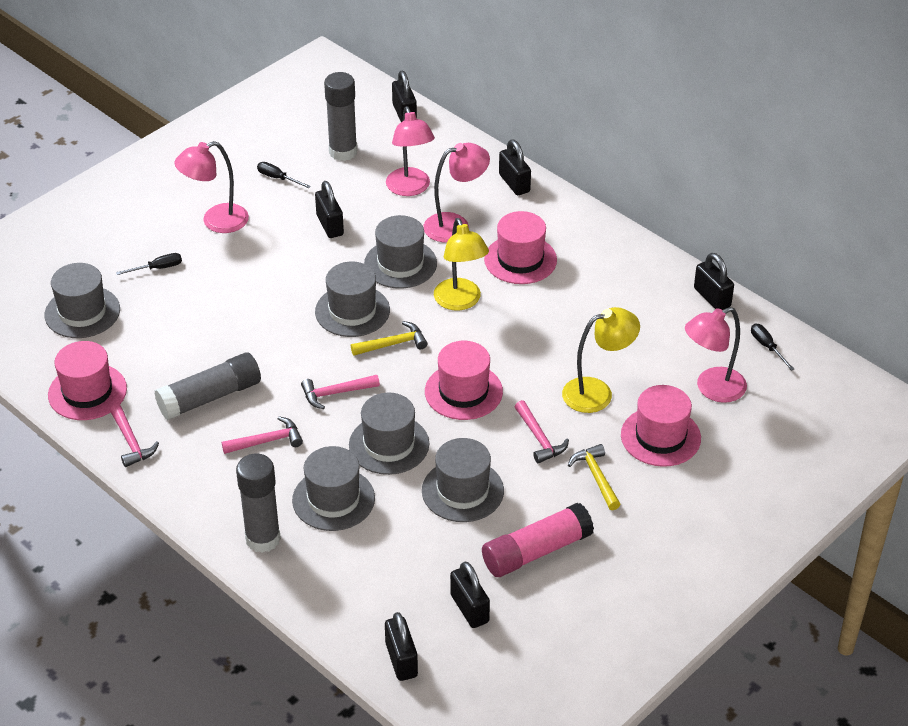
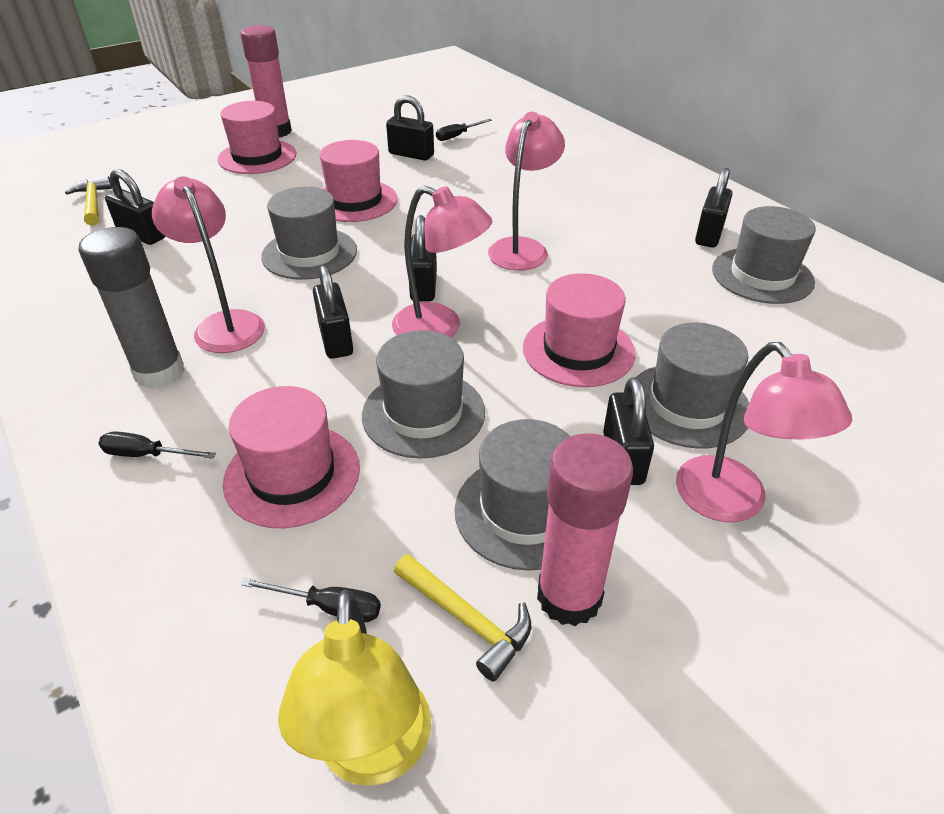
grey glue stick: [154,352,261,420] [236,454,281,553] [324,72,357,161] = 3 -> [79,227,184,389] = 1
grey hat: [45,263,120,338] [292,446,375,531] [315,262,390,337] [349,393,429,475] [364,215,437,289] [422,438,504,522] = 6 -> [261,187,357,280] [362,330,485,459] [454,419,570,571] [636,322,749,449] [712,206,816,304] = 5
pink glue stick: [482,503,594,577] = 1 -> [240,25,292,137] [537,433,633,626] = 2
pink hammer: [110,404,159,467] [222,416,303,454] [301,375,380,409] [515,400,569,463] = 4 -> none = 0
yellow lamp: [434,218,489,311] [562,307,640,413] = 2 -> [278,589,431,786] = 1

